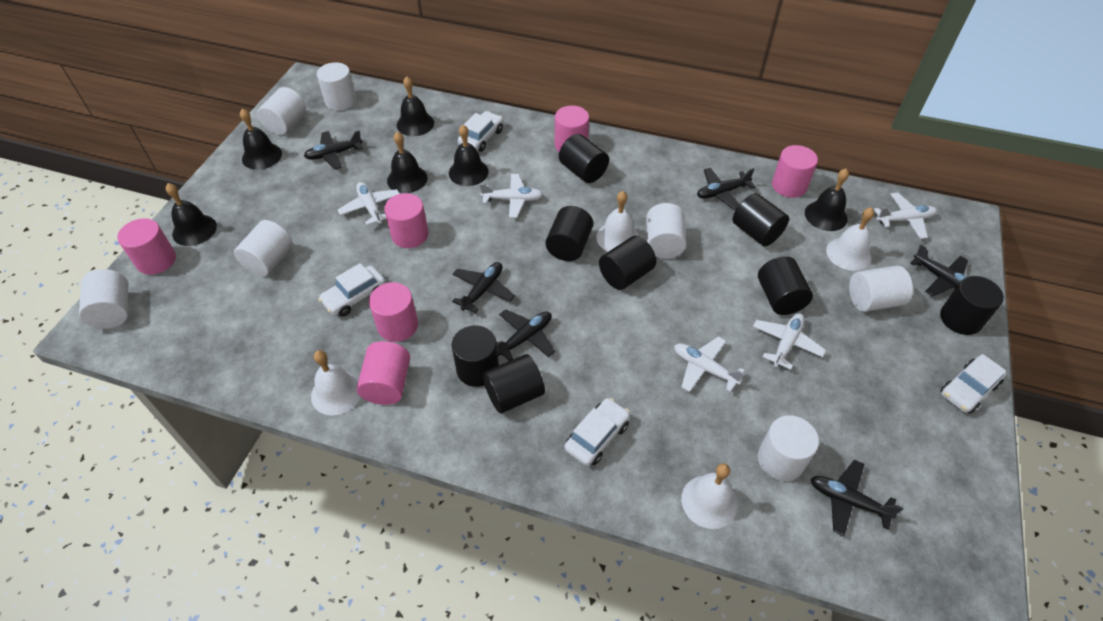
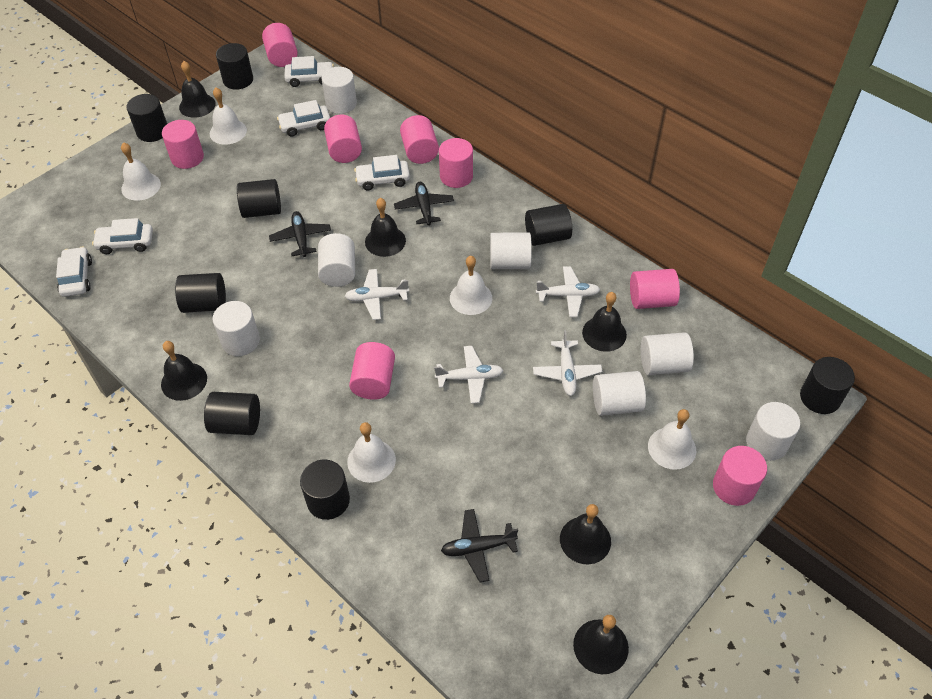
black plane: [304,130,363,170] [452,262,515,313] [497,309,555,361] [697,168,755,210] [811,460,903,536] [910,244,968,296] = 6 -> [269,211,331,257] [394,182,454,226] [441,509,518,582] = 3
pink cylinder: [117,218,176,275] [357,341,410,405] [369,282,418,342] [384,193,428,248] [555,106,589,152] [772,145,818,198] = 6 -> [162,120,204,169] [262,23,298,67] [324,115,362,163] [349,342,395,400] [400,115,439,164] [439,138,473,188] [630,269,680,309] [713,446,767,506] = 8
white bell: [311,350,361,415] [596,191,639,252] [681,463,738,529] [826,207,874,271] = 4 -> [121,142,161,201] [210,87,247,145] [347,422,396,483] [450,256,492,315] [648,409,696,470] = 5
white car: [318,263,386,317] [458,111,503,152] [565,398,630,466] [941,354,1006,414] = 4 -> [56,247,92,297] [92,218,153,254] [277,100,330,136] [284,56,334,87] [354,155,410,190] = 5
white plane: [338,182,400,225] [480,174,543,218] [674,336,745,392] [753,313,826,370] [874,192,937,239] = 5 -> [345,269,409,320] [434,346,504,404] [533,330,602,396] [536,266,600,317] = 4

